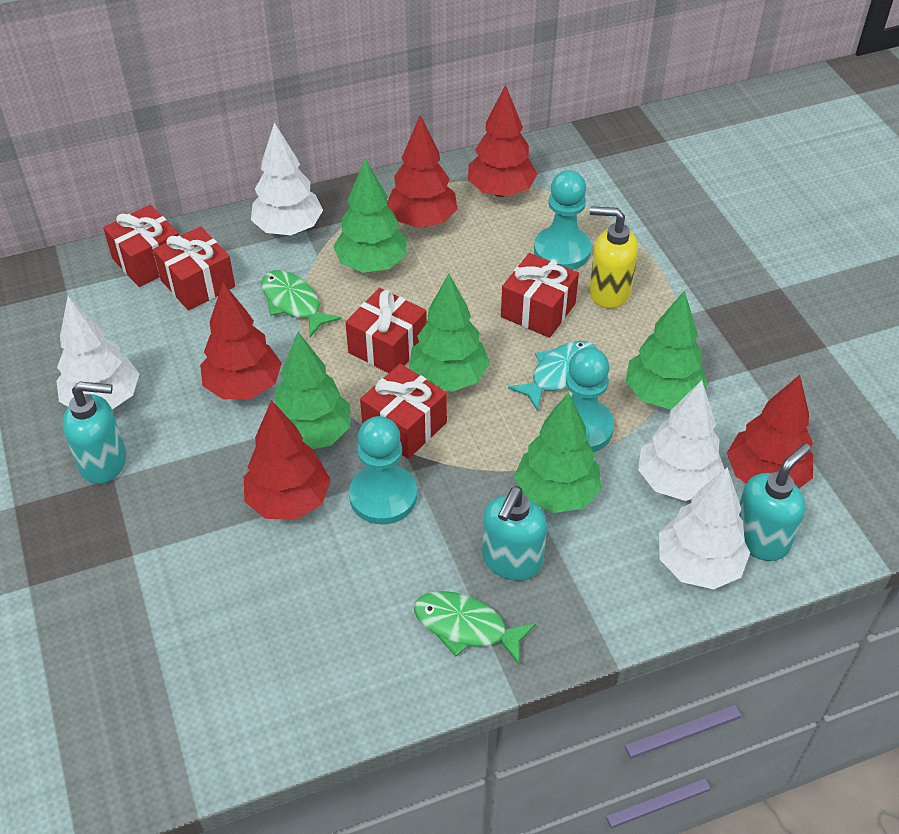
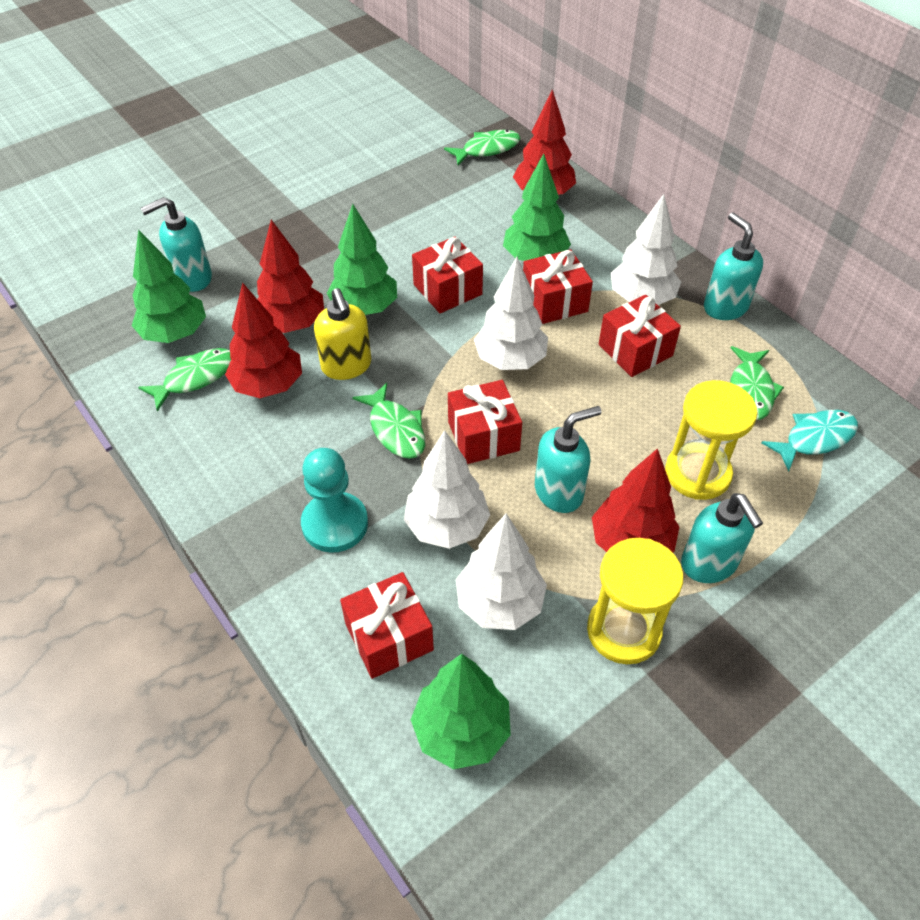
green fish: [261,270,342,337] [414,591,536,664] = 2 -> [138,348,231,412] [352,383,425,459] [444,130,520,165] [730,346,784,420] = 4
green tree: [275,332,350,449] [333,159,407,273] [409,274,490,392] [514,392,601,513] [626,290,708,409] = 5 -> [132,229,206,343] [327,204,397,315] [411,654,511,769] [503,154,571,261] = 4
red tree: [200,283,282,399] [244,400,331,520] [387,115,457,228] [468,85,537,197] [727,375,813,488] = 5 -> [225,282,302,398] [257,220,324,333] [513,89,576,195] [592,448,679,553] = 4
turquoise pawn: [349,416,417,525] [534,170,592,270] [551,347,614,452] = 3 -> [301,448,368,553] = 1
turquoise soap dispenser: [63,381,126,484] [482,486,547,581] [739,443,811,561] = 3 -> [140,197,212,292] [535,406,602,513] [681,493,763,583] [704,213,763,320] = 4
yellow hourglass: none = 0 -> [587,538,683,664] [665,380,758,500] = 2

